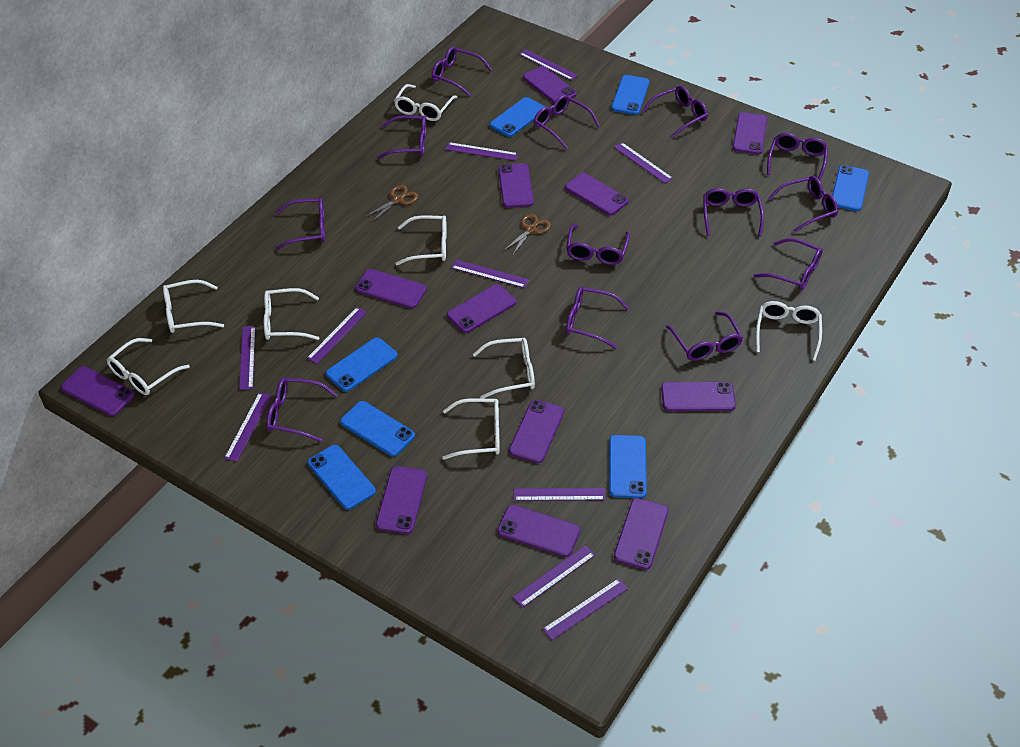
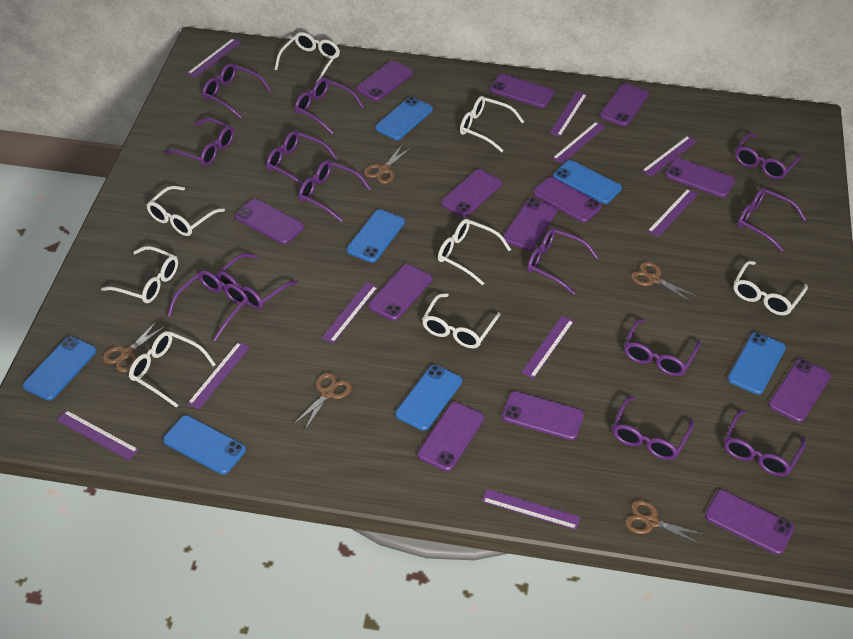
brown scissors: [364,185,418,223] [503,214,551,256] = 2 -> [103,321,166,373] [294,372,352,430] [364,145,412,184] [625,500,706,546] [631,262,697,303] = 5
purple phone: [61,366,135,416] [355,269,427,308] [376,466,427,534] [447,284,516,333] [497,505,580,557] [498,163,534,208] [509,400,564,463] [523,66,577,103] [565,173,629,215] [614,498,668,570] [661,382,736,411] [733,112,767,154] = 12 -> [235,199,304,244] [356,61,413,101] [368,264,432,321] [418,402,484,471] [441,169,502,217] [490,74,554,108] [502,391,584,440] [503,199,557,251] [533,177,602,223] [600,83,649,126] [665,158,735,198] [705,490,794,555] [768,359,831,422] = 13

